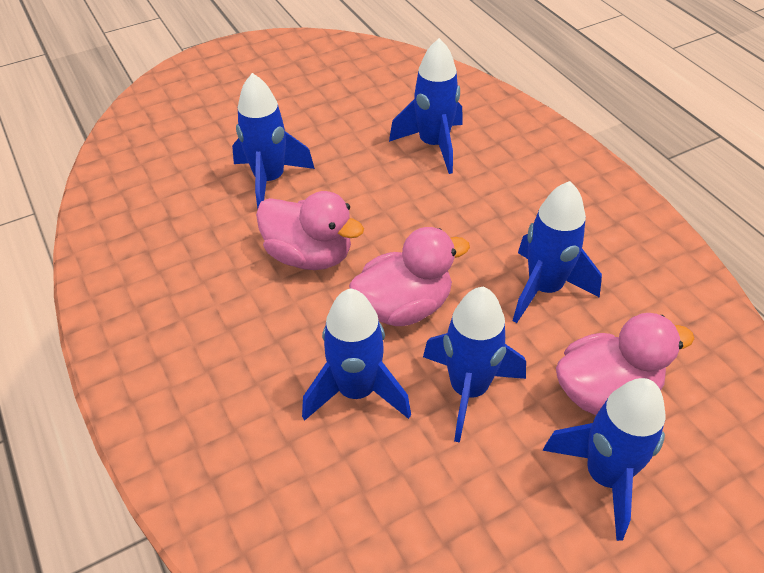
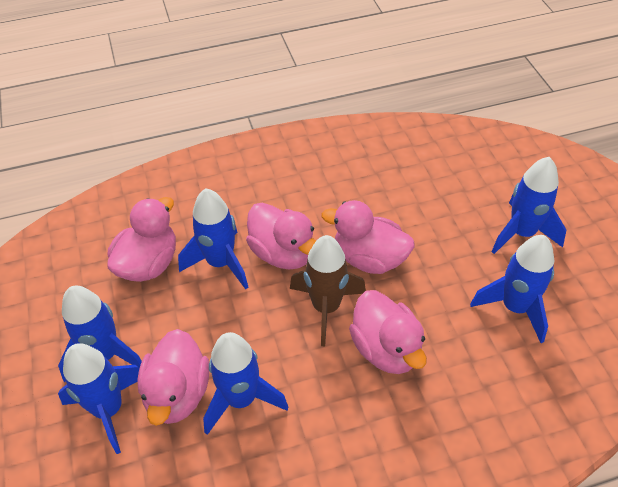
brown rocket: none = 0 -> [290,235,366,346] = 1
pink duck: [256,191,364,270] [349,227,470,326] [556,313,694,415] = 3 -> [107,197,176,282] [137,329,209,426] [246,203,316,270] [322,200,415,274] [349,290,427,374] = 5

